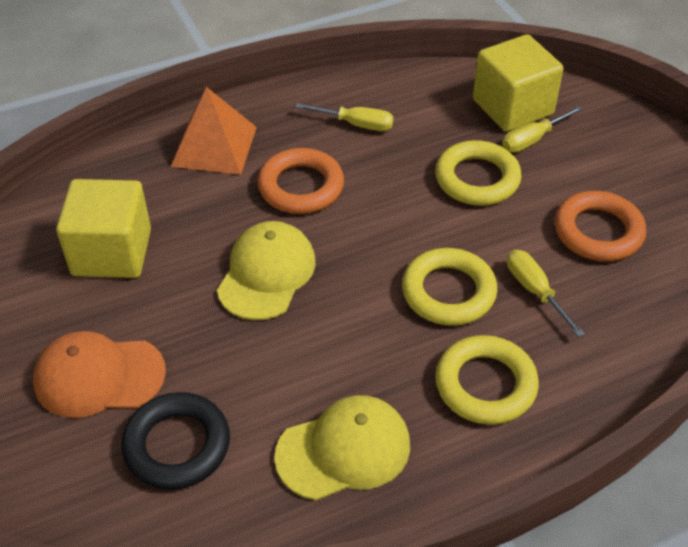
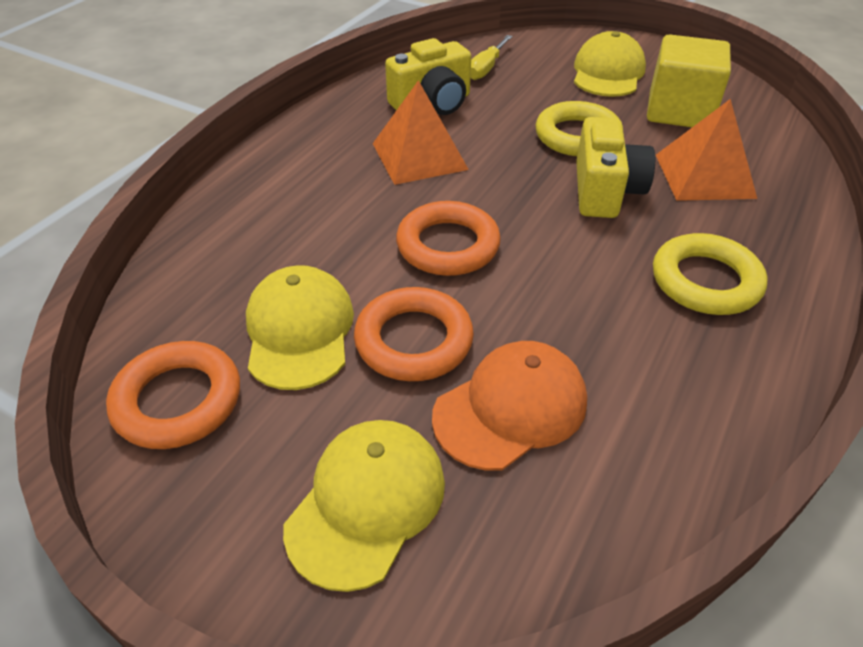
black ring: [121,392,230,490] = 1 -> none = 0
orange pyramid: [171,87,257,175] = 1 -> [373,80,469,185] [656,99,757,201] = 2
orange ring: [258,148,344,214] [555,191,646,261] = 2 -> [106,341,240,449] [354,287,474,381] [396,201,501,276] = 3
yellow camera: none = 0 -> [385,38,471,115] [576,117,655,218] = 2
yellow cap: [217,221,316,320] [275,395,410,500] = 2 -> [246,265,354,390] [283,420,445,592] [574,31,646,97] = 3
yellow cube: [56,179,151,278] [473,34,564,131] = 2 -> [647,34,731,127] = 1
yellow ring: [402,248,497,326] [435,140,522,205] [435,335,539,425] = 3 -> [536,101,623,156] [653,233,767,315] = 2
yellow screwdriver: [295,103,394,131] [502,106,583,153] [507,250,585,337] = 3 -> [471,35,512,80] = 1

